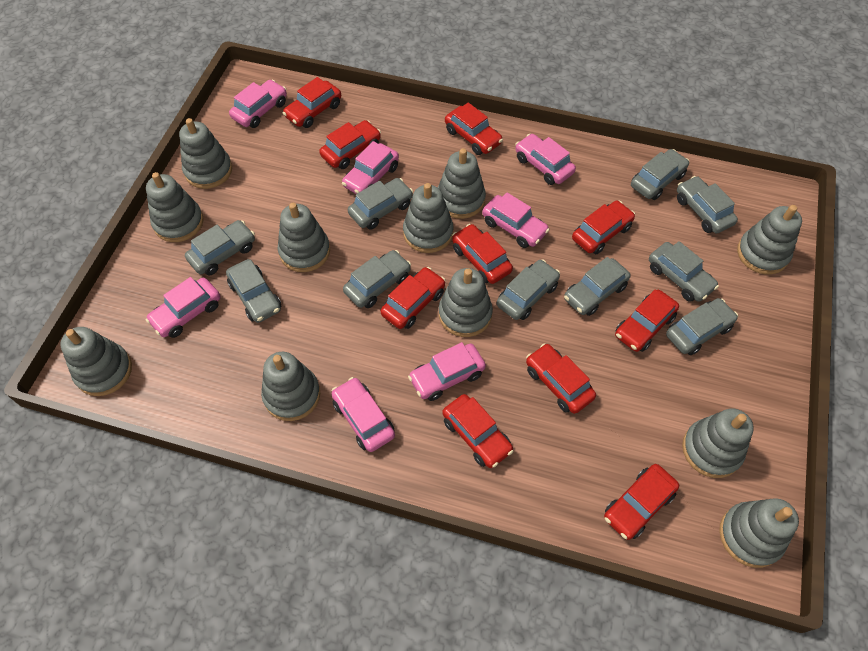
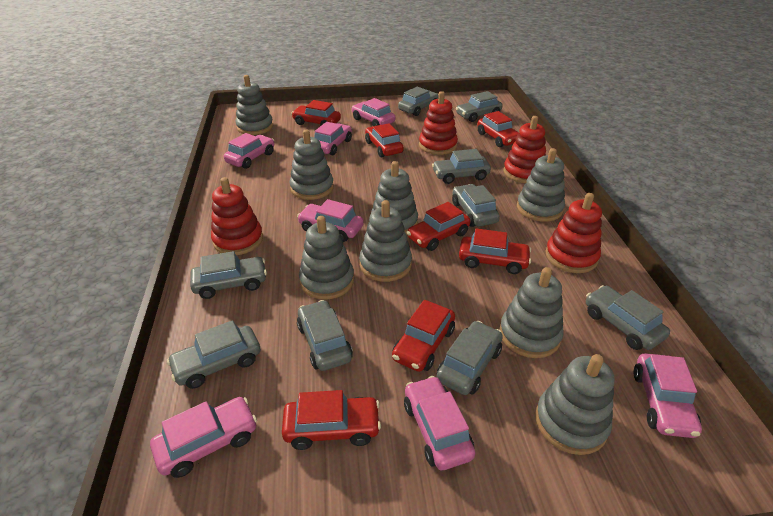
grey car: [185,220,255,276] [226,259,281,323] [343,250,411,308] [348,178,413,230] [497,259,560,320] [564,257,631,316] [631,149,689,200] [649,241,719,302] [666,298,738,355] [677,176,738,234] = 10 -> [167,320,260,389] [190,251,267,299] [297,300,353,371] [398,87,439,116] [432,149,491,184] [437,321,503,395] [452,184,500,227] [456,91,503,122] [586,285,670,350] = 9
grey stacking toy: [60,327,132,396] [146,172,204,242] [179,118,232,189] [261,352,320,421] [278,203,330,272] [403,183,453,253] [438,148,486,219] [439,268,493,337] [682,408,754,478] [719,498,799,568] [737,205,802,275] = 11 -> [236,75,273,135] [290,130,334,200] [299,216,354,300] [359,200,412,282] [371,161,418,235] [500,267,564,358] [517,148,565,222] [535,354,615,455] = 8
red car: [283,77,341,128] [319,120,381,169] [380,267,445,329] [442,394,514,468] [445,103,503,155] [452,224,513,284] [526,343,596,414] [572,201,635,254] [604,464,679,540] [615,290,679,352] = 10 -> [282,390,381,450] [291,100,341,126] [365,123,404,157] [392,300,455,372] [407,202,470,251] [459,228,531,274] [477,111,519,147] = 7
red stacking toy: none = 0 -> [211,177,263,255] [419,91,458,155] [503,116,546,183] [546,193,602,273] = 4

